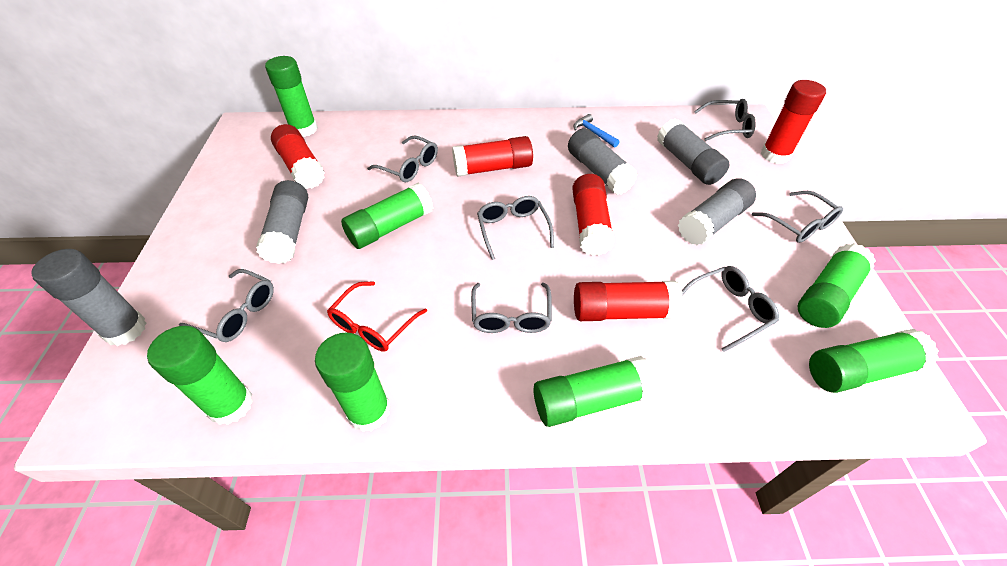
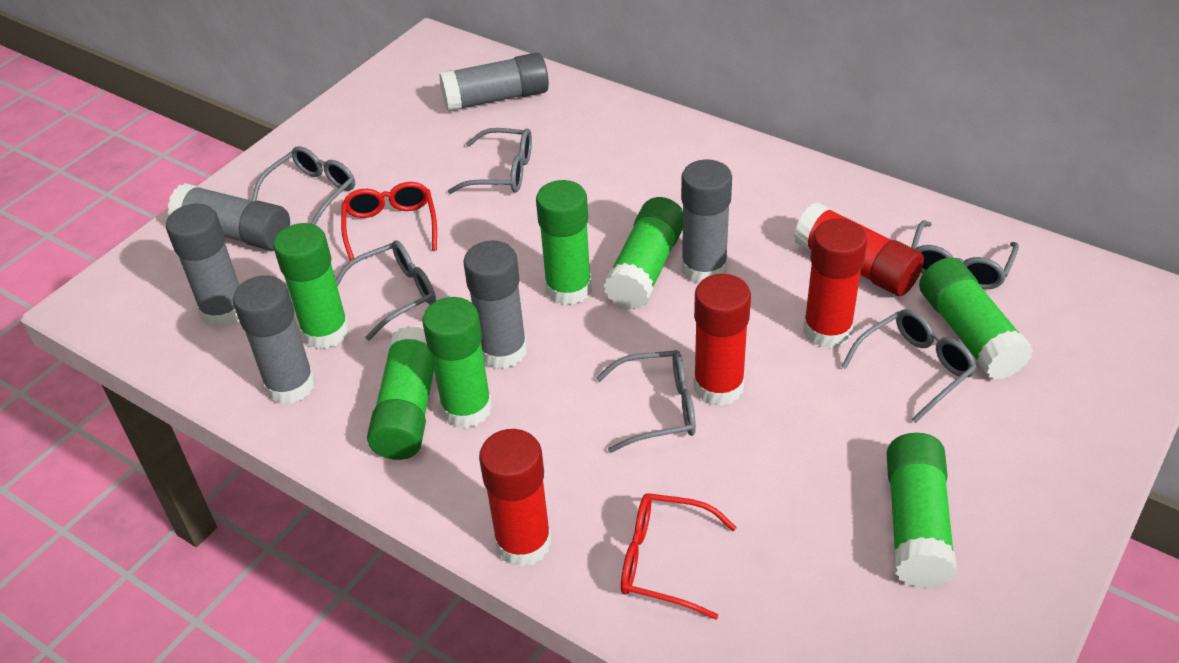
blue hammer: [574,114,620,148] = 1 -> none = 0
grey glasses: [179,269,274,342] [367,136,438,182] [471,282,552,333] [477,196,554,260] [682,266,779,352] [694,99,756,141] [752,191,843,243] = 7 -> [251,146,355,225] [336,240,436,341] [448,128,532,194] [596,350,696,453] [841,309,977,423] [911,221,1019,289] = 6
grey glue stick: [31,249,146,346] [256,180,308,264] [568,128,638,195] [657,119,730,185] [678,178,756,245] = 5 -> [166,204,239,328] [168,183,290,251] [233,275,315,404] [439,52,549,112] [463,241,527,369] [681,159,732,283] = 6
red glasses: [327,281,427,351] = 1 -> [341,182,437,261] [621,493,737,620] = 2
red glue stick: [271,124,325,189] [452,136,533,177] [572,174,615,256] [574,281,683,321] [761,80,826,164] = 5 -> [479,429,552,567] [693,274,751,406] [794,202,924,296] [803,219,868,348] = 4

